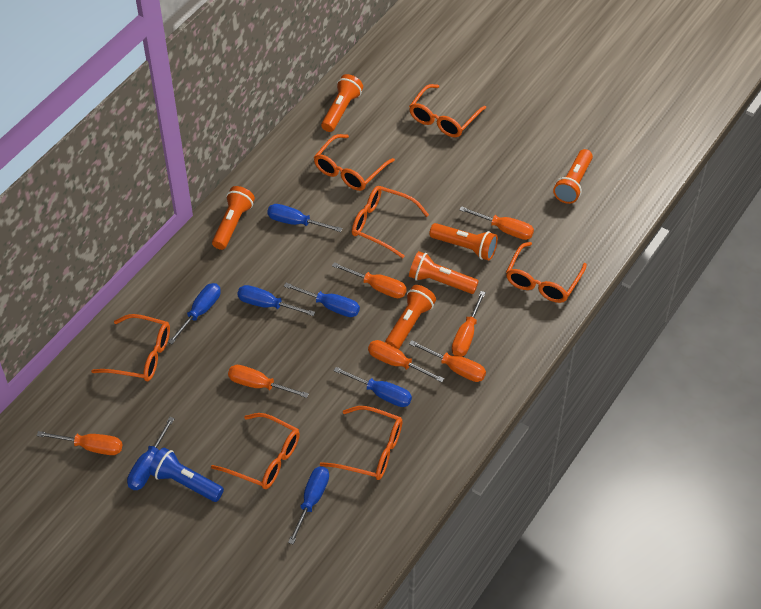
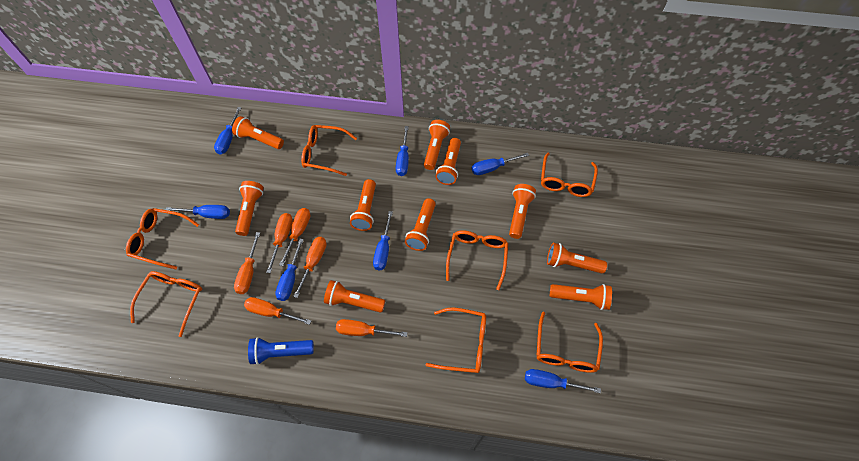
orange flashlight: [212,186,255,250] [321,74,363,132] [385,285,436,349] [409,251,479,294] [429,223,498,260] [553,149,593,204] = 6 -> [232,116,284,149] [235,181,264,236] [324,280,385,313] [350,179,376,231] [405,198,436,251] [424,120,450,170] [436,138,461,185] [509,184,536,239] [547,243,607,273] [550,284,612,310] = 10
orange screwdriver: [37,431,122,455] [228,365,309,398] [332,262,407,298] [368,340,444,383] [409,340,486,382] [452,291,486,356] [459,206,534,240] = 7 -> [234,232,260,294] [244,297,311,325] [266,213,293,273] [279,208,311,266] [293,237,327,298] [336,319,408,337] = 6

